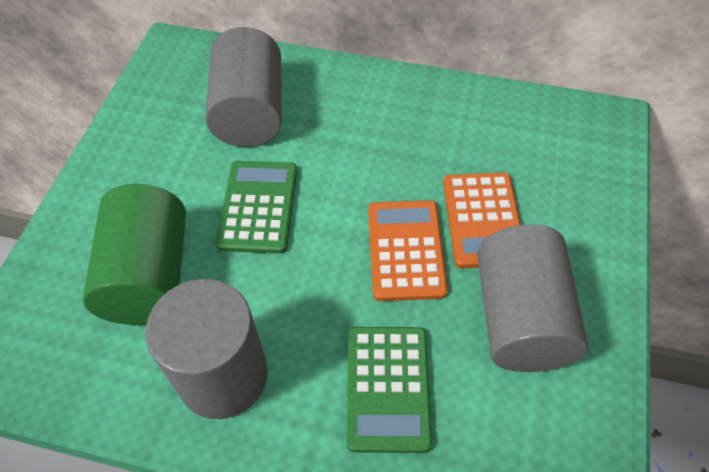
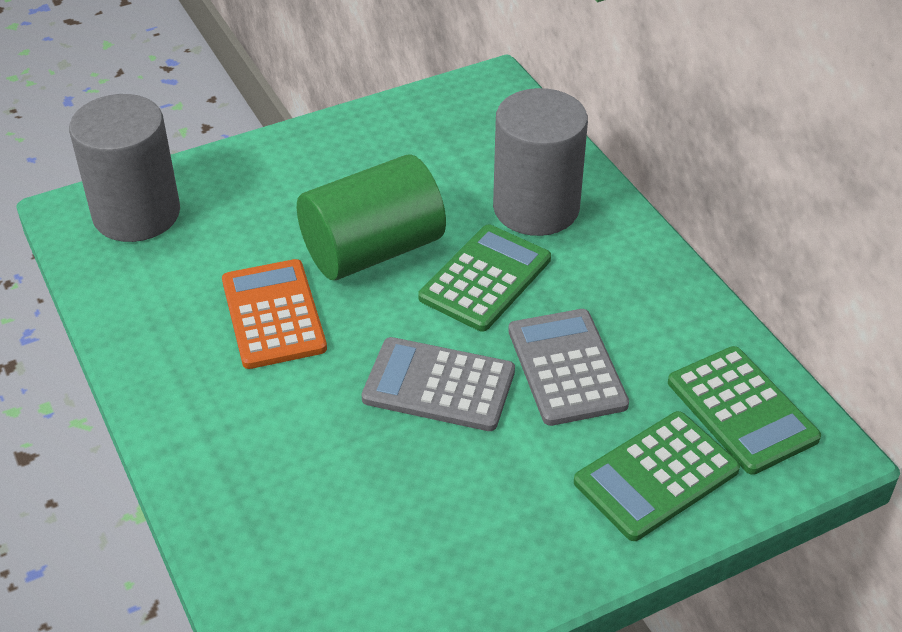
green calculator: [216,161,297,254] [347,327,432,453] = 2 -> [418,224,551,331] [574,411,740,541] [668,346,821,475] = 3
grey calculator: none = 0 -> [362,337,515,431] [508,309,629,426] = 2
grey cylinder: [145,279,268,419] [205,27,282,147] [477,224,588,372] = 3 -> [69,94,180,242] [493,88,588,236] = 2
orange calculator: [368,200,448,301] [443,173,521,268] = 2 -> [222,259,327,369] = 1

